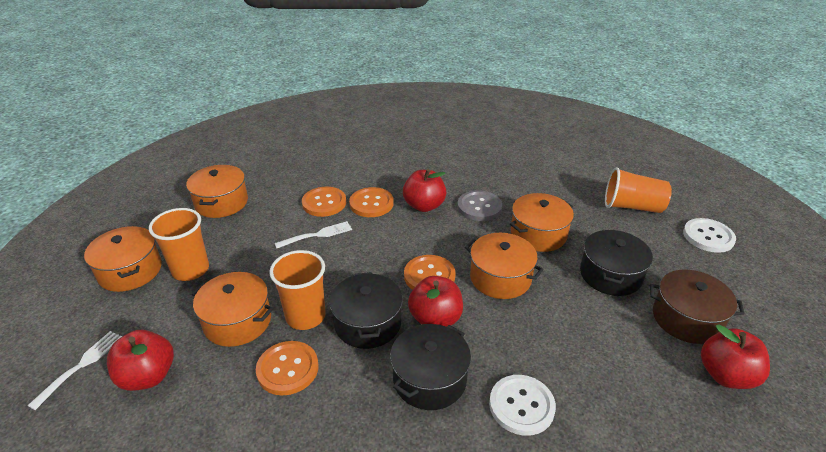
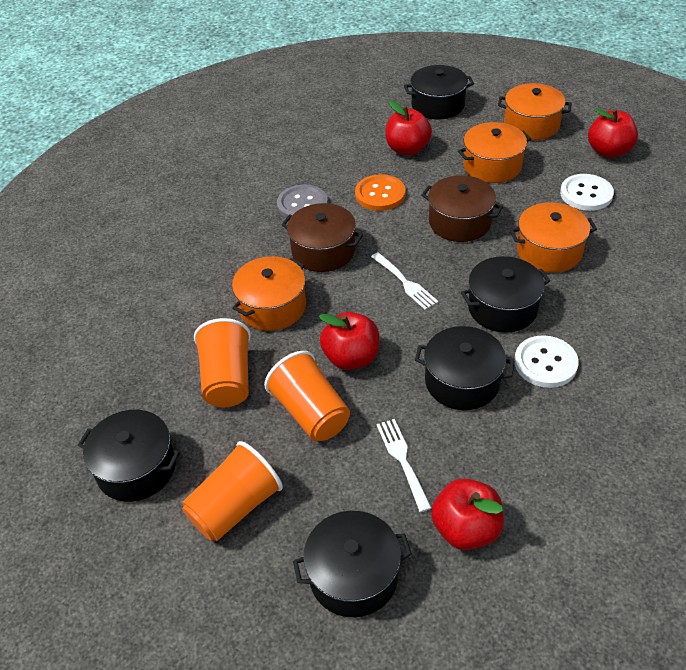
black pot: [329,272,403,349] [390,324,471,410] [580,230,653,296] = 3 -> [78,410,180,502] [293,511,412,617] [404,65,474,119] [415,326,515,410] [461,256,550,333] = 5
brown pot: [650,270,744,344] = 1 -> [281,203,363,272] [421,175,503,242] = 2
orange button: [256,341,319,395] [302,187,346,217] [349,187,394,217] [404,255,456,290] = 4 -> [355,174,406,211] = 1
orange pot: [84,226,162,292] [186,165,248,218] [192,272,273,347] [465,233,544,299] [510,193,574,252] = 5 -> [232,256,306,331] [458,122,531,183] [498,83,572,140] [510,202,597,273] = 4

